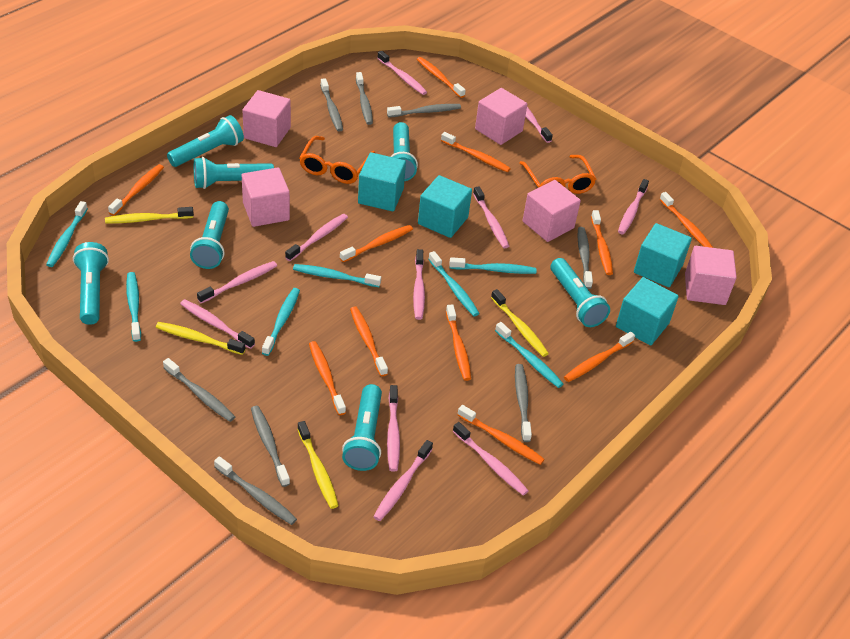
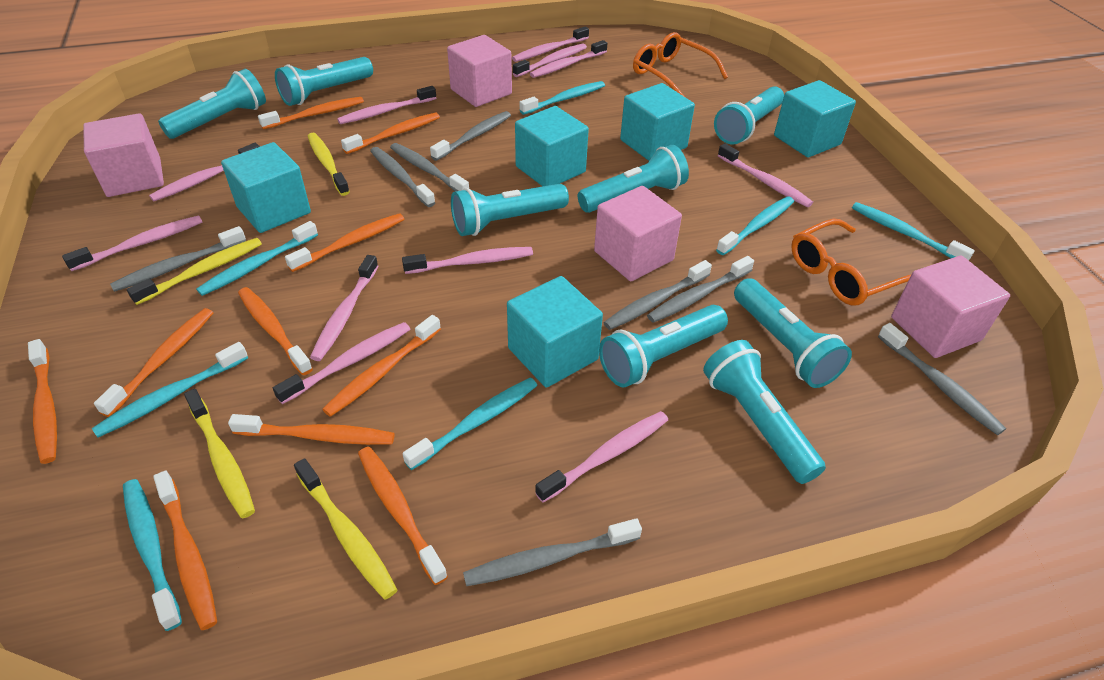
orange toothbrush: [108,164,164,216] [309,341,346,415] [340,225,413,262] [350,307,388,377] [417,57,466,98] [441,132,511,172] [446,304,471,381] [458,405,545,465] [564,332,635,382] [591,210,613,275] [660,192,713,248] = 11 -> [28,339,57,464] [94,308,213,417] [153,470,217,630] [228,414,395,445] [238,287,313,375] [258,97,364,129] [285,213,404,272] [322,315,441,417] [341,113,440,154] [358,447,448,585] = 10
pink cube: [242,90,291,147] [242,167,290,227] [475,88,527,145] [522,180,581,242] [685,246,737,305] = 5 -> [83,113,164,197] [447,35,512,107] [594,186,682,281] [891,255,1010,358] = 4
turquoise cube: [358,152,406,211] [418,175,472,238] [616,277,679,346] [634,223,692,287] = 4 -> [221,142,311,233] [507,276,603,388] [515,106,589,186] [620,83,695,161] [774,80,856,158] = 5
turquoise flashlight: [73,242,109,325] [167,115,244,167] [190,201,229,269] [194,157,274,189] [342,384,382,471] [390,122,418,181] [551,258,610,327] = 7 -> [158,69,266,139] [275,57,373,106] [451,184,569,236] [578,145,689,213] [599,305,728,387] [703,340,826,484] [714,86,784,144] [734,278,852,388] = 8

